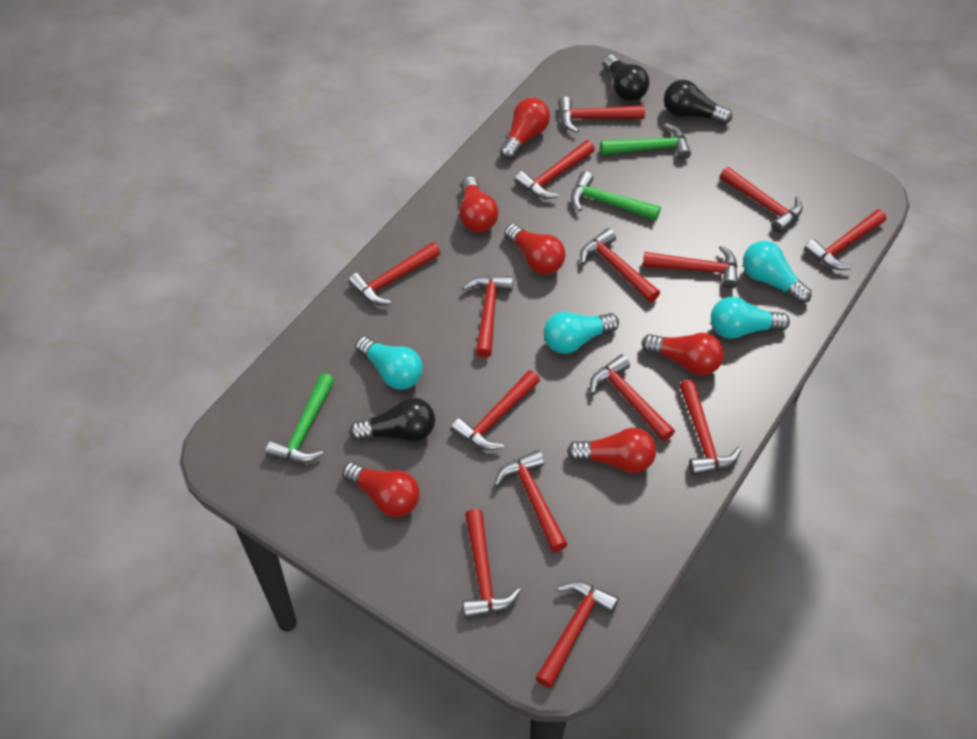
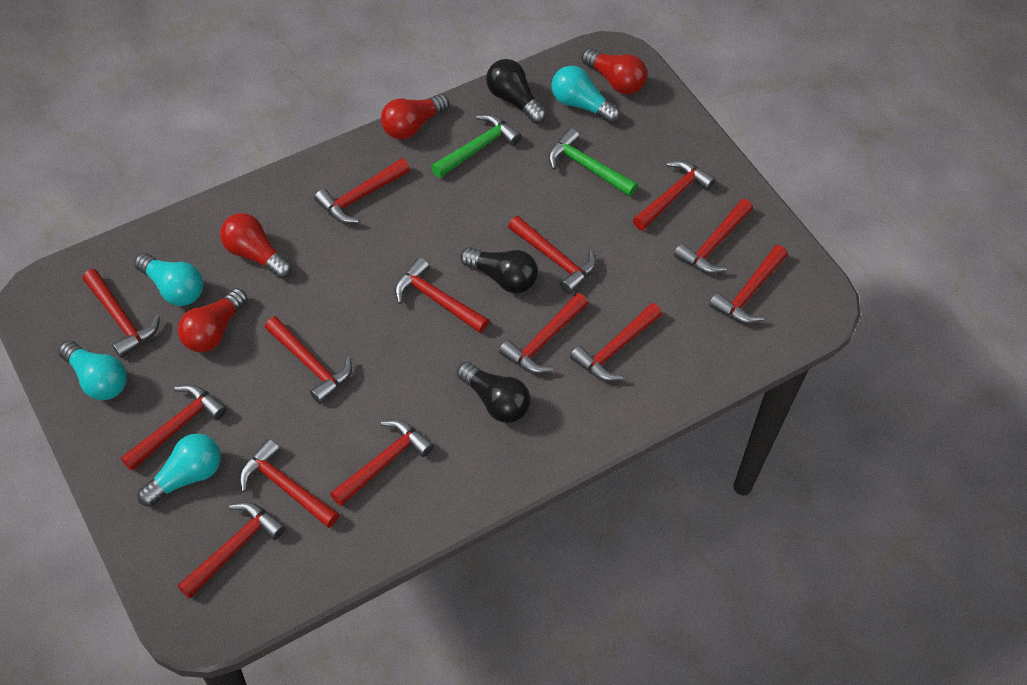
green hammer: [265,373,334,463] [571,171,661,220] [600,123,691,160] = 3 -> [431,114,521,178] [548,128,638,196] = 2
red light bulb: [342,462,420,517] [459,176,499,232] [500,98,550,159] [504,224,566,275] [567,428,656,473] [642,333,724,376] = 6 -> [178,288,248,352] [220,213,292,279] [381,94,449,139] [582,48,647,94] = 4

